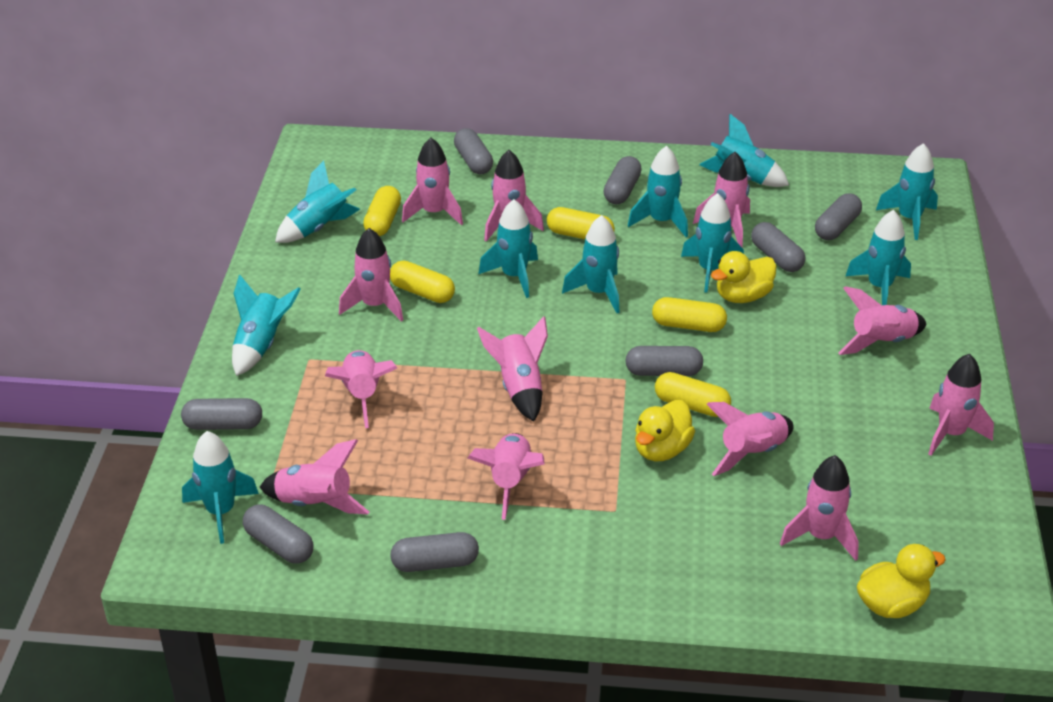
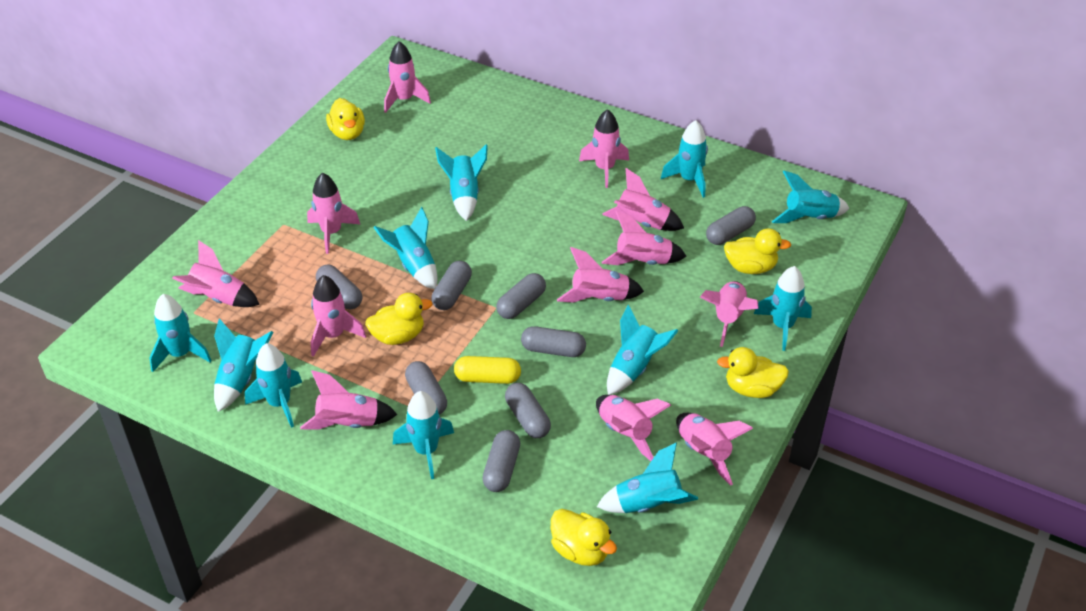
turquoise rocket: [182,431,259,544] [232,274,301,376] [275,161,360,243] [478,199,538,298] [562,215,620,313] [628,146,688,237] [681,193,744,292] [700,114,789,187] [846,210,911,305] [876,143,938,240] = 10 -> [149,294,212,372] [214,318,274,412] [245,343,302,428] [373,207,438,289] [393,391,454,479] [435,144,488,221] [597,443,698,513] [607,305,678,395] [661,120,708,198] [754,266,812,351] [772,171,849,223] = 11
yellow capsule: [363,186,401,236] [390,260,455,303] [547,207,615,239] [652,297,727,332] [655,372,731,417] = 5 -> [454,356,521,384] = 1
yellow duck: [635,400,695,461] [711,251,777,303] [857,544,946,618] = 3 -> [326,98,365,140] [365,293,432,345] [551,509,617,566] [717,347,789,398] [724,228,791,274] = 5

